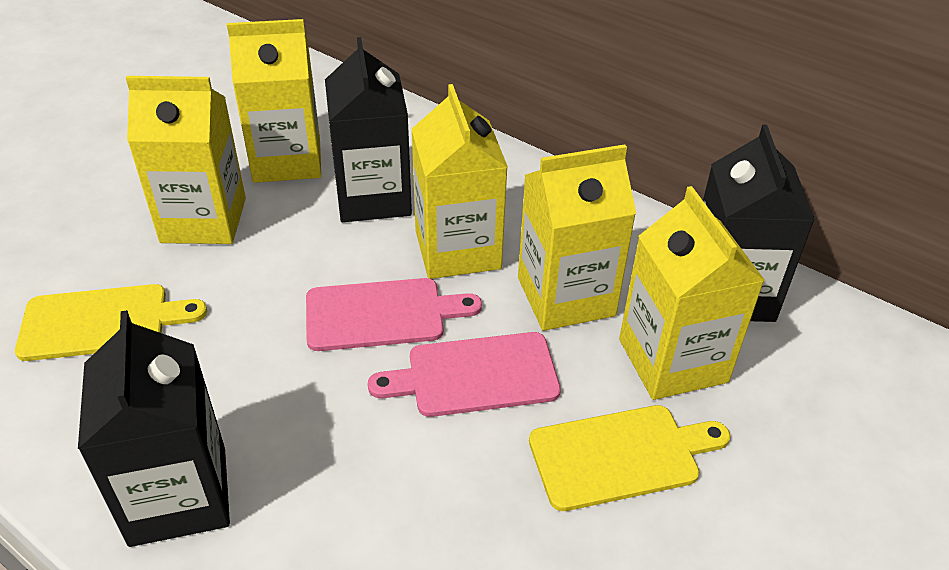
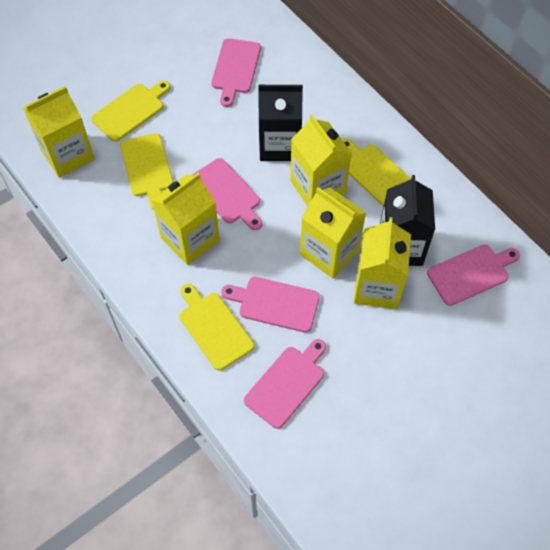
black carton: [78,310,230,547] [325,37,412,222] [703,125,815,322] = 3 -> [258,85,303,161] [380,175,435,266] = 2
pink cutting board: [306,278,482,351] [368,332,561,417] = 2 -> [192,158,262,230] [211,38,261,107] [221,277,320,333] [244,339,326,429] [427,244,520,306] = 5
yellow cutting board: [15,284,207,361] [529,405,730,511] = 2 -> [91,81,170,142] [120,133,173,210] [179,284,254,370] [343,139,411,207] = 4

